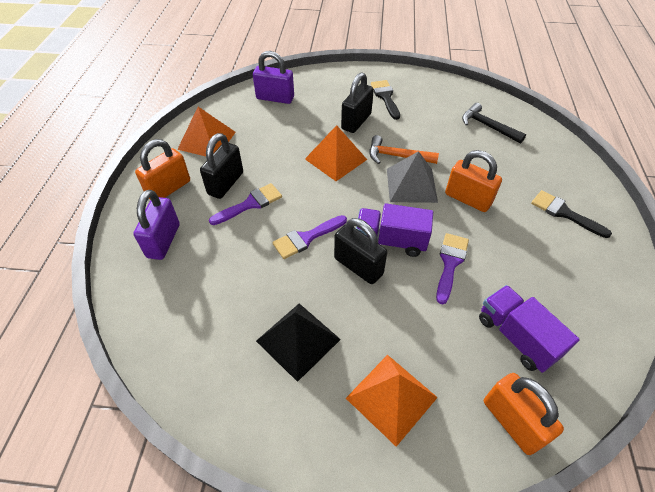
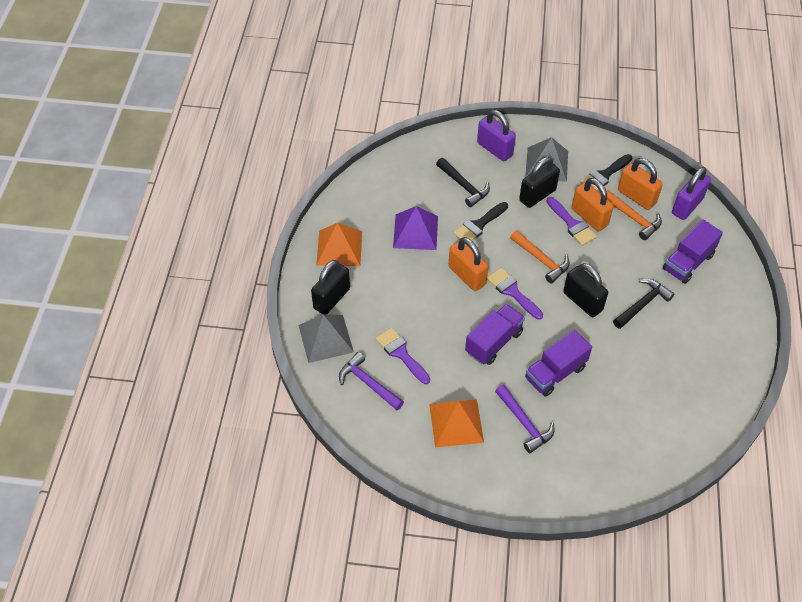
black hammer: [462,103,526,144] = 1 -> [436,158,490,207] [613,279,675,329] = 2
black pyramid: [256,303,341,382] = 1 -> none = 0
grey pyramid: [387,151,438,203] = 1 -> [298,315,354,363] [525,138,568,182] = 2
orange hammer: [370,135,439,164] = 1 -> [510,230,570,283] [607,190,662,240] = 2
orange pyramid: [177,107,236,156] [305,125,367,181] [346,355,438,447] = 3 -> [316,223,362,266] [429,400,484,447] = 2
purple hammer: none = 0 -> [339,352,404,410] [495,385,554,453] = 2
purple pyramid: none = 0 -> [393,206,438,250] = 1
purple truck: [356,203,433,257] [479,285,580,373] = 2 -> [465,304,525,365] [525,330,592,397] [663,220,723,284] = 3

